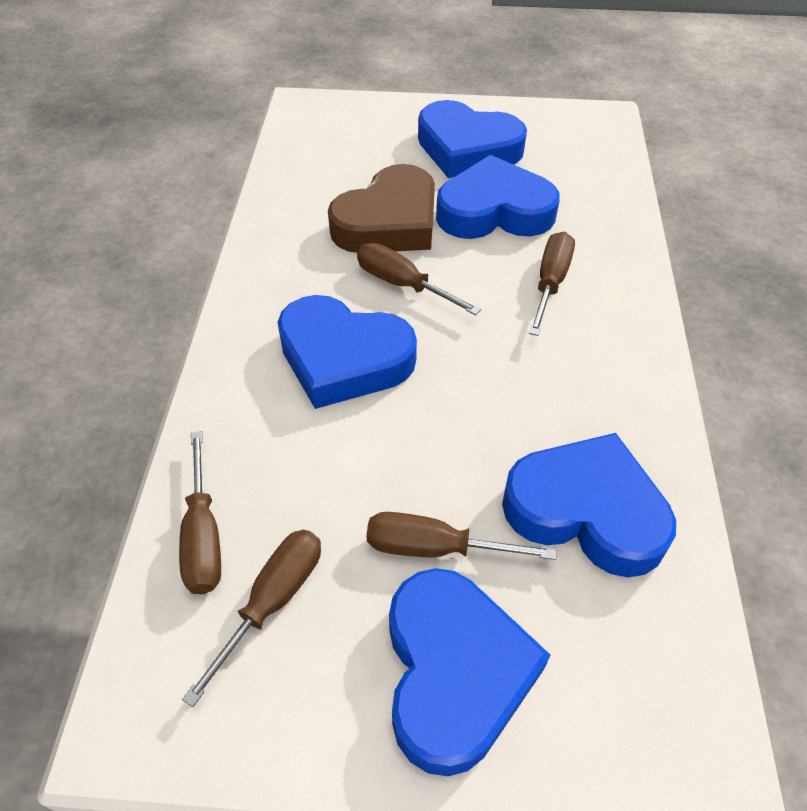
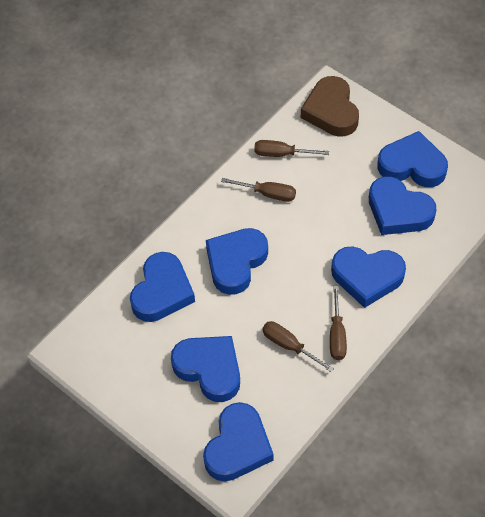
blue heart: [278,295,417,409] [389,568,550,776] [418,100,527,178] [436,155,560,239] [502,433,676,578] = 5 -> [130,252,195,322] [171,336,240,402] [203,402,274,481] [206,228,268,295] [331,246,406,308] [369,176,436,235] [377,131,448,187] = 7
brown screwdriver: [179,431,221,594] [182,530,321,707] [357,243,481,315] [366,512,556,560] [529,232,575,336] = 5 -> [221,178,296,202] [254,140,329,157] [262,321,334,372] [330,286,347,360] = 4

